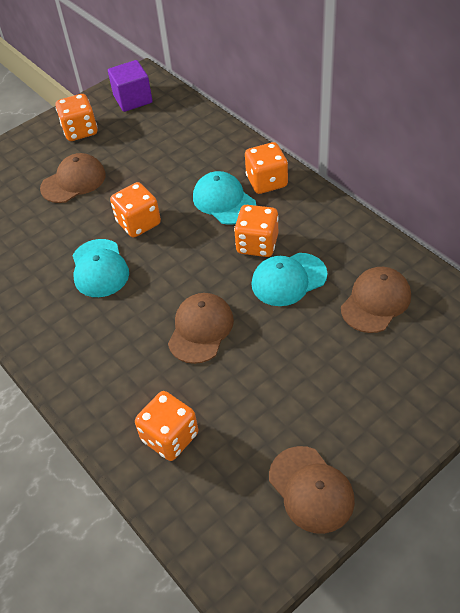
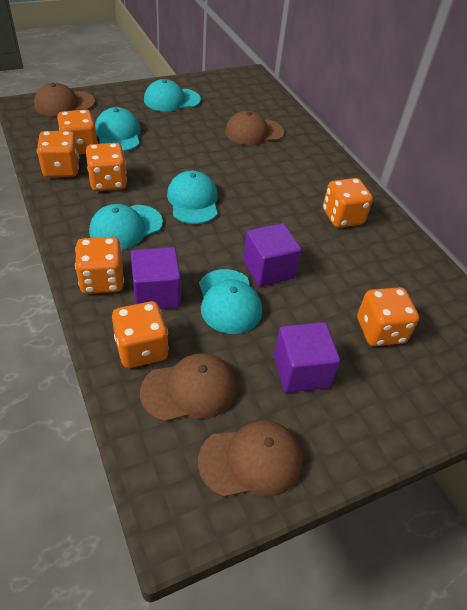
orange dice: [56,94,97,141] [110,182,161,238] [135,391,198,461] [234,205,279,257] [245,142,288,194] = 5 -> [37,131,79,177] [57,109,98,155] [75,237,124,294] [86,143,127,191] [112,301,169,368] [323,178,373,228] [357,287,419,346] = 7
purple cube: [108,60,153,112] = 1 -> [131,247,181,309] [243,223,302,287] [274,322,340,393] = 3
turquoise cap: [73,239,129,297] [193,171,256,225] [251,253,327,306] = 3 -> [89,204,163,249] [95,107,141,152] [144,79,201,112] [167,171,218,224] [199,269,262,334] = 5

